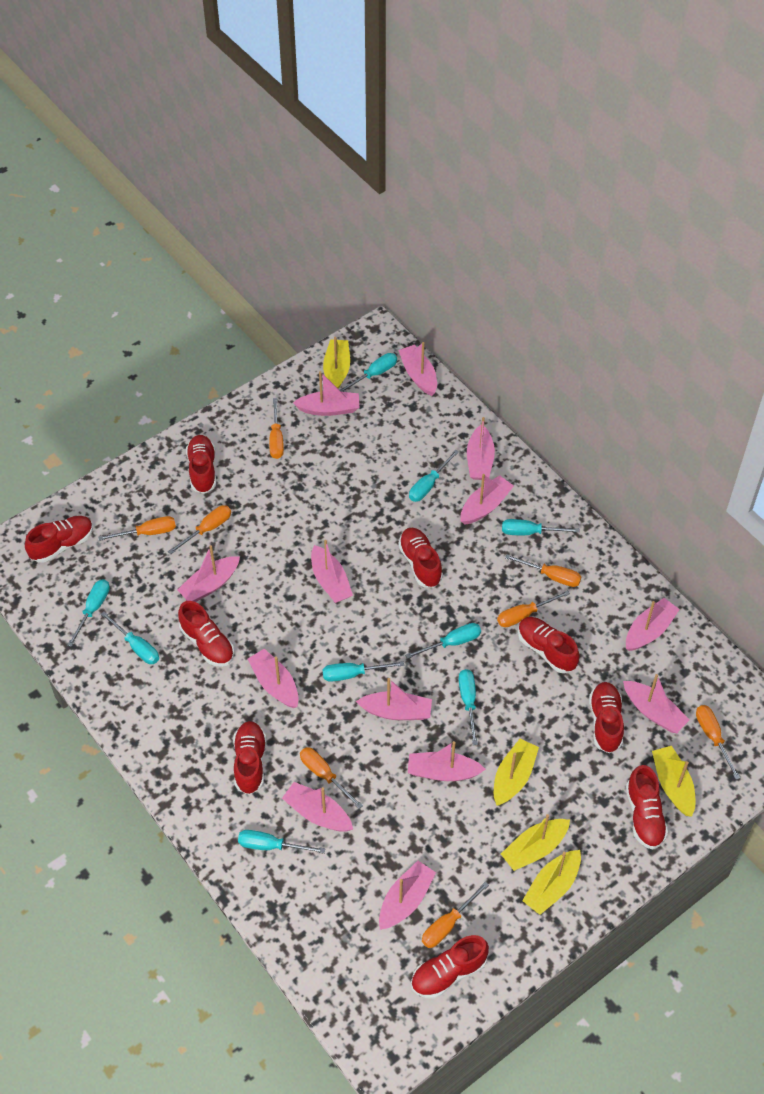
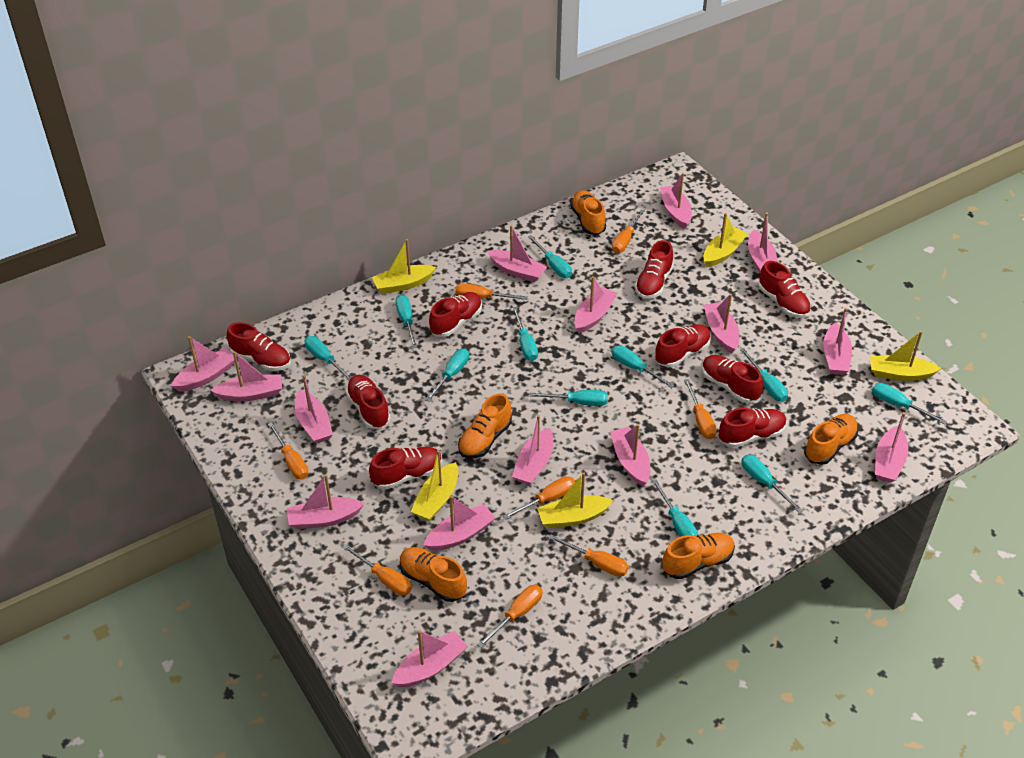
orange shoe: none = 0 -> [400,547,467,602] [458,393,512,459] [570,190,606,235] [662,533,735,579] [804,414,858,465] = 5
pink boat: [177,545,240,602] [248,649,299,708] [282,782,353,832] [293,371,359,416] [311,540,353,603] [356,678,432,720] [379,861,436,930] [398,342,437,396] [408,741,486,781] [460,474,514,524] [467,417,495,480] [623,674,690,733] [626,598,680,651] = 13 -> [171,336,235,392] [210,351,282,402] [287,474,364,529] [295,375,333,443] [391,630,468,687] [424,495,495,551] [487,225,547,282] [512,415,553,485] [574,276,617,333] [610,424,650,486] [660,173,692,229] [704,294,739,354] [748,212,778,273] [823,308,852,375] [875,412,908,483] = 15
turquoise screwdriver: [68,579,110,647] [101,611,159,664] [238,830,325,854] [322,661,404,682] [340,353,397,392] [405,623,481,659] [409,450,459,502] [459,669,478,745] [502,519,579,535] = 9 -> [305,336,352,380] [395,295,417,348] [425,349,469,402] [512,307,538,361] [528,235,572,278] [530,390,608,406] [611,345,675,388] [652,480,698,537] [740,348,788,402] [741,455,803,513] [872,383,947,425] = 11

